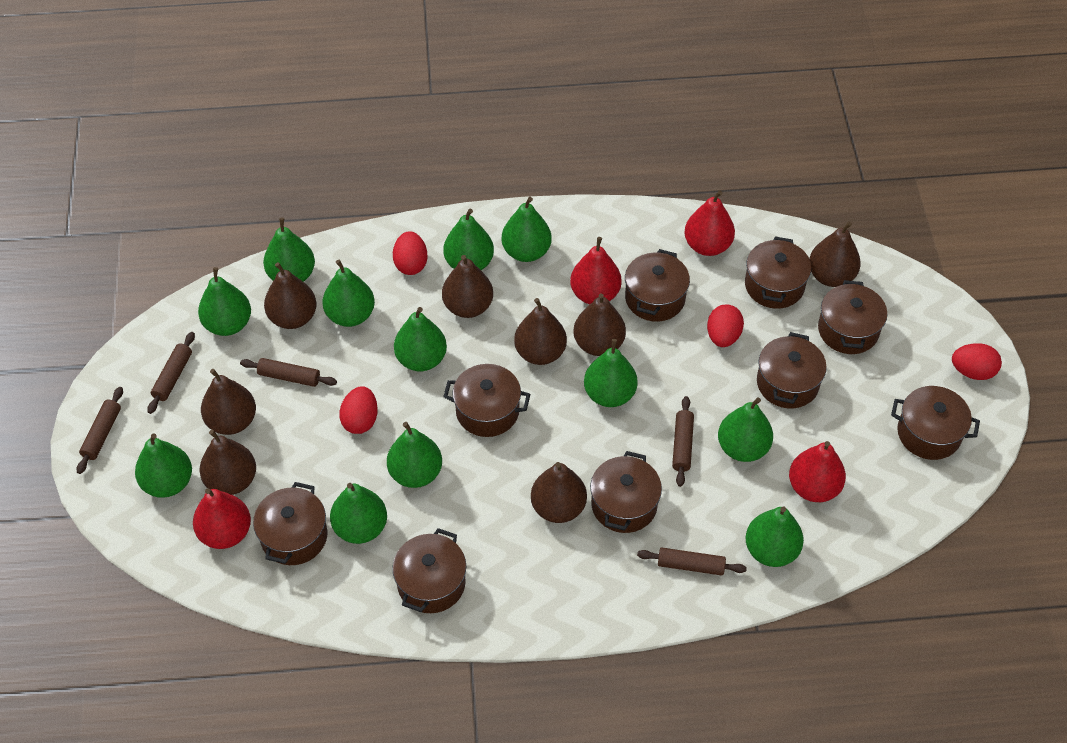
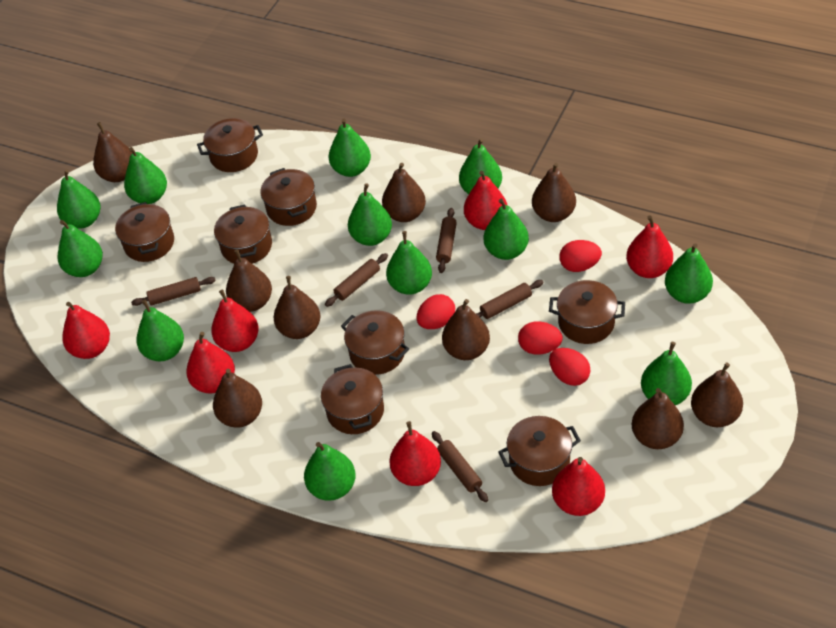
brown pear: [200,430,256,495] [201,369,256,435] [264,262,317,329] [442,255,493,318] [514,298,567,365] [531,462,587,523] [573,293,626,356] [809,221,861,287] = 8 -> [93,122,132,182] [213,369,262,428] [226,249,272,312] [273,276,320,339] [382,163,426,222] [442,299,490,360] [532,163,576,222] [632,388,684,449] [691,363,743,427] = 9
brown pot: [253,482,327,565] [392,528,466,613] [443,364,530,437] [590,451,662,533] [625,249,690,322] [745,236,811,309] [757,332,827,408] [818,280,887,354] [891,386,980,460] = 9 -> [115,202,174,262] [197,118,263,172] [214,204,272,264] [260,168,317,226] [321,364,384,434] [341,310,409,375] [498,416,581,486] [549,280,625,344] = 8
red pear: [193,488,251,549] [570,237,622,304] [684,190,735,256] [789,441,846,502] = 4 -> [62,302,110,359] [186,332,235,394] [211,289,259,352] [389,421,441,486] [464,171,507,230] [552,457,605,516] [626,215,673,278] = 7

